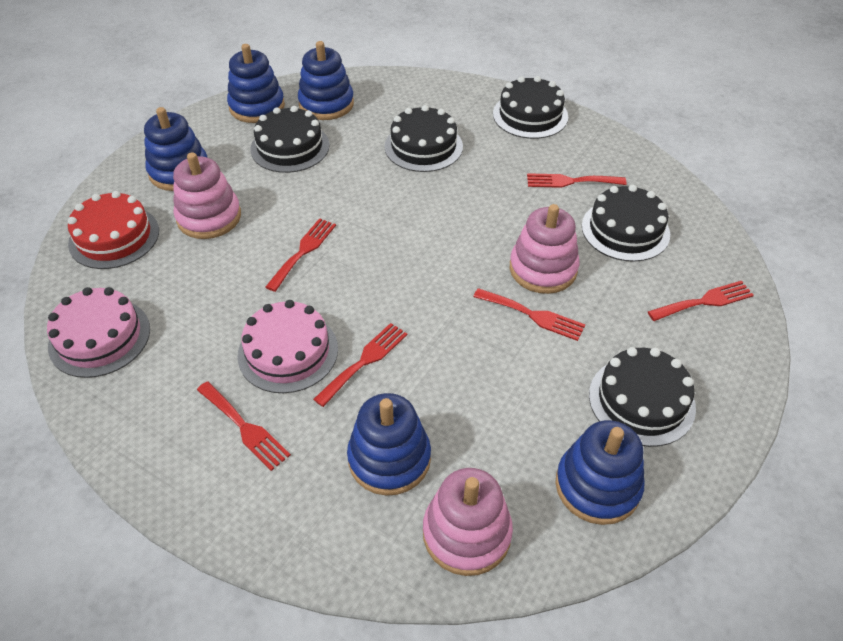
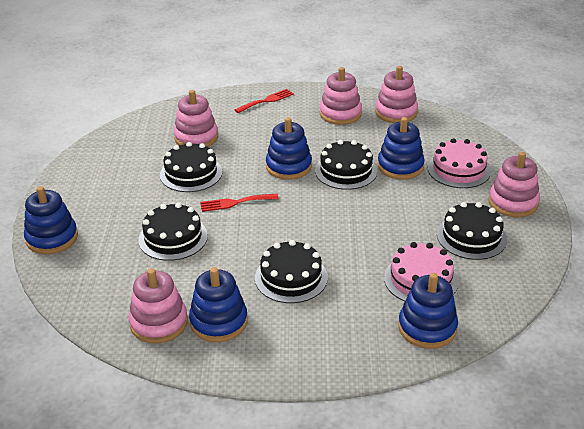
pink stacking toy: [173,152,241,239] [423,468,513,576] [510,204,579,294] = 3 -> [129,268,188,344] [174,90,218,147] [320,67,362,125] [375,66,418,123] [488,152,540,218] = 5
red cake: [68,191,159,269] = 1 -> none = 0
red fork: [197,381,291,471] [265,218,336,292] [313,323,407,407] [473,288,585,341] [527,173,626,188] [648,281,754,321] = 6 -> [200,194,279,212] [235,89,294,113] = 2

